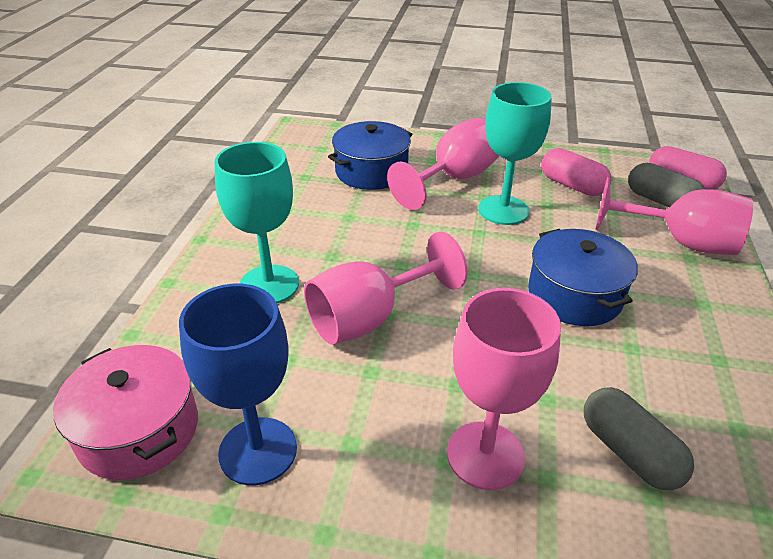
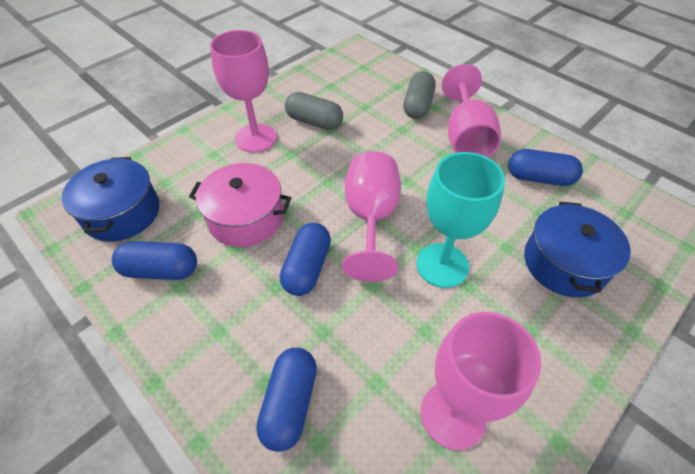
blue capsule: none = 0 -> [112,241,197,280] [256,348,317,452] [280,223,331,296] [508,149,583,186] = 4
blue goblet: [179,284,297,485] = 1 -> none = 0
pink capsule: [541,148,612,196] [649,146,727,190] = 2 -> none = 0
turquoise goblet: [215,142,299,303] [479,82,552,225] = 2 -> [416,152,505,288] = 1

